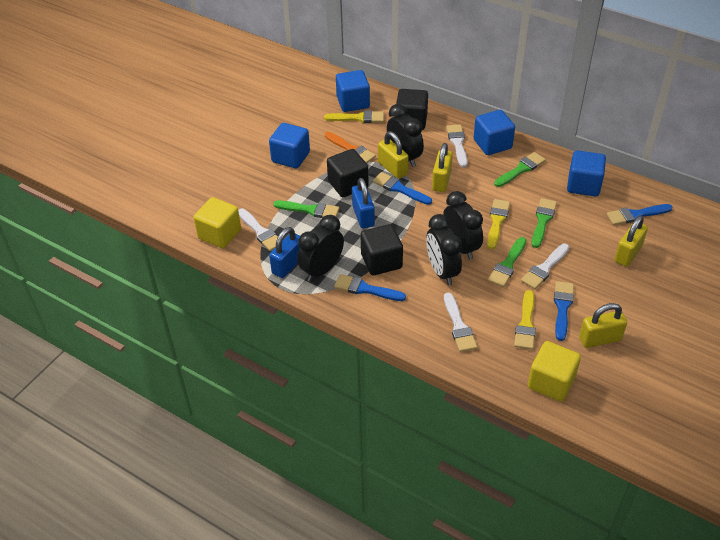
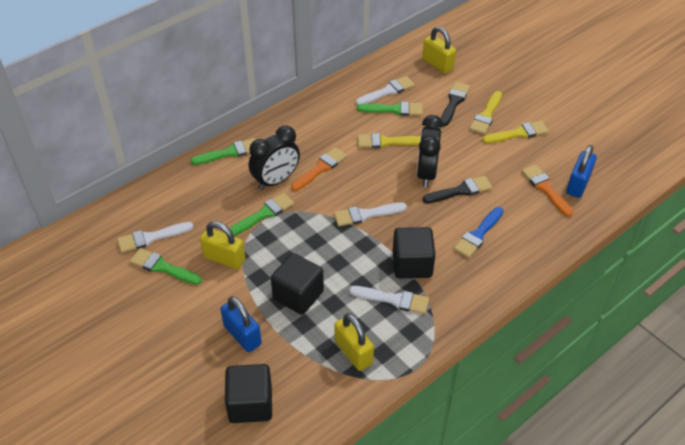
black brush: none = 0 -> [422,176,492,203] [441,82,470,126] = 2
black clock: [297,215,344,282] [387,104,424,167] [426,214,462,285] [443,191,483,260] = 4 -> [249,126,300,190] [417,115,443,187] = 2
blue brush: [334,274,406,301] [373,172,432,205] [554,281,574,341] [606,204,672,225] = 4 -> [454,207,503,258] = 1
blue cube: [269,123,310,169] [336,70,370,112] [473,110,515,155] [567,150,606,197] = 4 -> none = 0
orange brush: [325,132,376,163] = 1 -> [291,147,347,191] [522,164,573,217] = 2
yellow cube: [193,197,241,248] [528,341,581,402] = 2 -> none = 0
yellow padlock: [378,131,408,179] [432,143,453,192] [579,303,627,348] [614,216,648,267] = 4 -> [200,221,245,269] [334,313,374,371] [422,26,456,74] = 3

